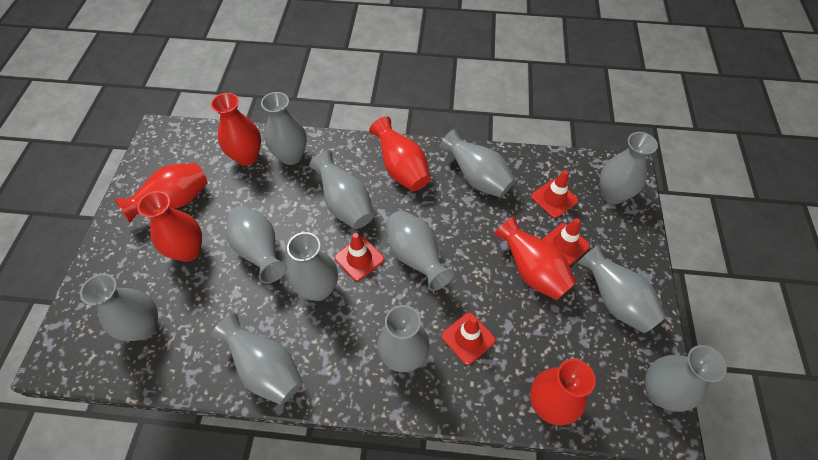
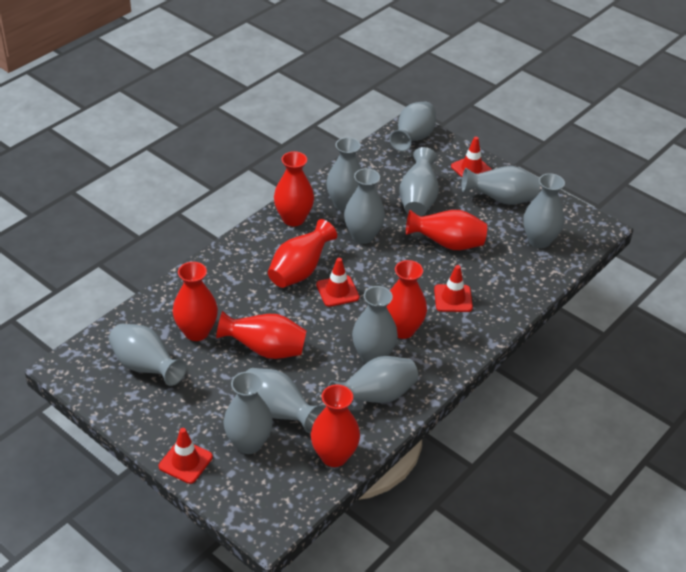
grey vase: [80,274,158,341] [211,313,303,405] [227,205,287,283] [261,92,307,165] [287,232,338,301] [309,151,374,229] [377,305,430,372] [386,211,454,291] [439,129,515,198] [577,244,666,333] [600,132,658,204] [645,345,727,412] = 12 -> [109,324,187,386] [223,372,273,454] [246,368,324,433] [326,137,362,212] [328,356,418,403] [344,168,385,244] [352,286,398,363] [390,101,436,151] [400,147,439,216] [461,166,540,205] [523,173,565,248] = 11
red vase: [115,163,208,223] [137,191,202,262] [211,93,261,166] [369,116,431,191] [494,216,576,300] [530,359,596,425] = 6 -> [173,262,218,341] [216,311,306,359] [268,219,337,288] [274,151,314,226] [311,385,360,467] [386,260,427,339] [406,210,487,250] = 7

